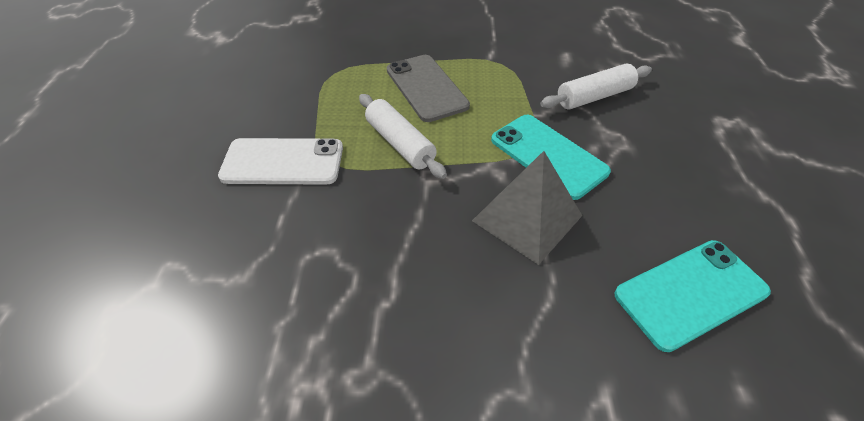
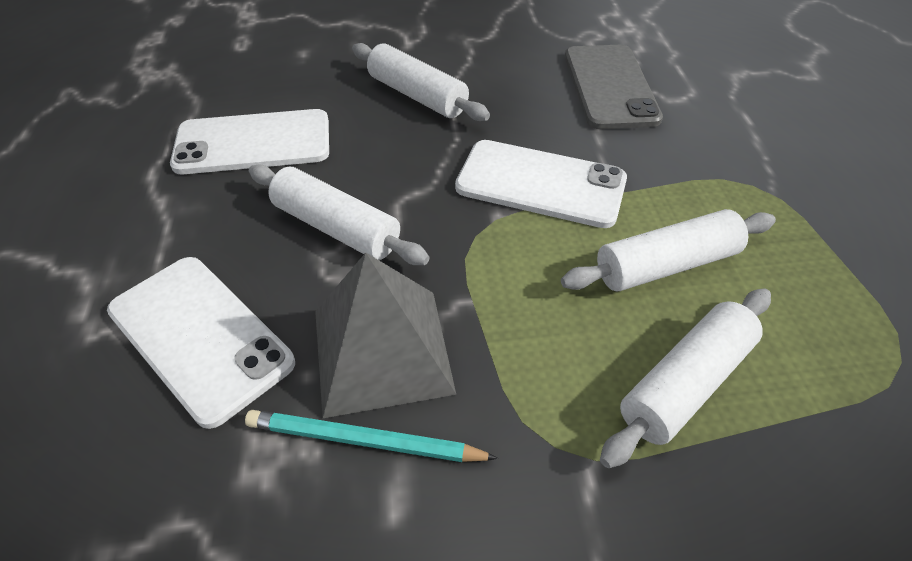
turquoise pencil: none = 0 -> [245,410,498,462] = 1
turquoise phone: [491,115,611,200] [614,240,771,352] = 2 -> none = 0
white phone: [218,138,343,185] = 1 -> [107,257,295,429] [170,109,329,174] [455,140,627,228] = 3
white rolling pin: [359,94,447,179] [540,64,652,109] = 2 -> [249,165,429,265] [352,43,490,121] [561,209,776,291] [600,288,771,468] = 4

